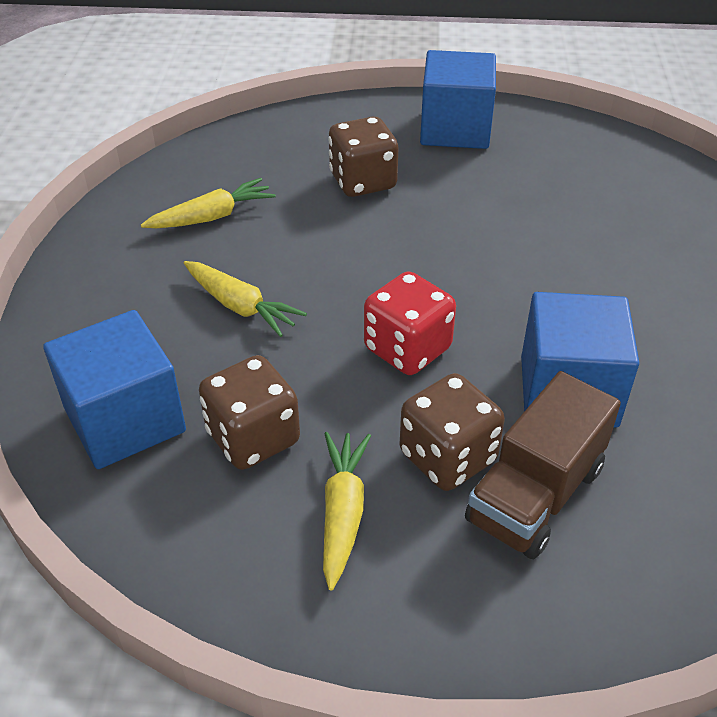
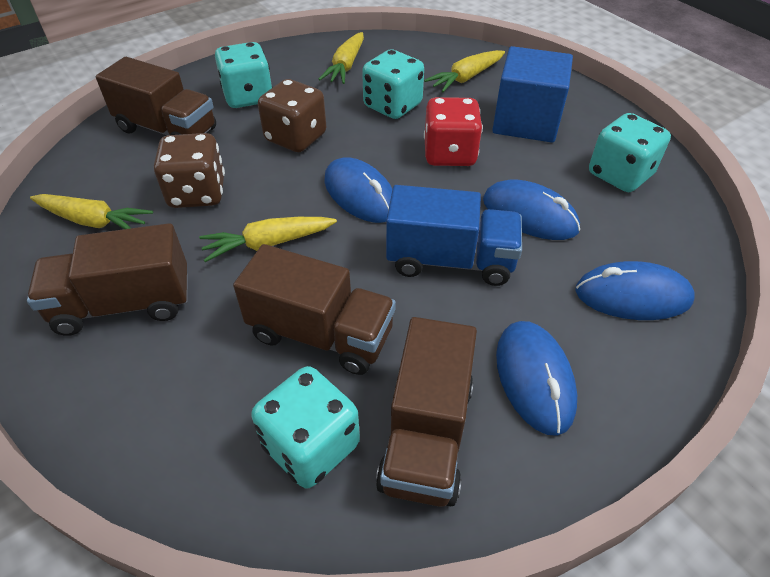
blue cube: [43,310,186,469] [420,50,496,149] [521,292,639,428] = 3 -> [492,46,573,142] = 1
blue mouse: none = 0 -> [324,157,392,223] [483,179,580,240] [496,321,577,436] [575,261,695,320] = 4
blue truck: none = 0 -> [386,185,522,286] = 1
brown dice: [199,355,300,470] [328,116,398,197] [400,373,505,491] = 3 -> [154,133,225,208] [258,79,326,152] = 2
brown truck: [465,371,621,559] = 1 -> [27,223,188,336] [96,57,216,135] [233,244,396,375] [376,317,477,507] = 4
turquoise dice: none = 0 -> [215,42,273,108] [251,366,360,489] [362,49,424,119] [589,113,671,192] = 4
yellow carrot: [141,178,276,228] [184,261,307,337] [323,432,371,591] = 3 -> [30,194,153,229] [199,217,337,262] [319,32,364,84] [424,50,505,92] = 4

